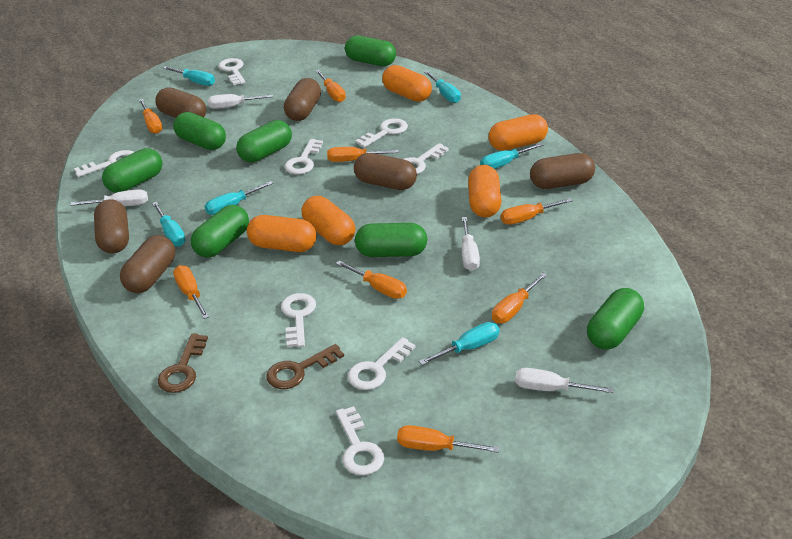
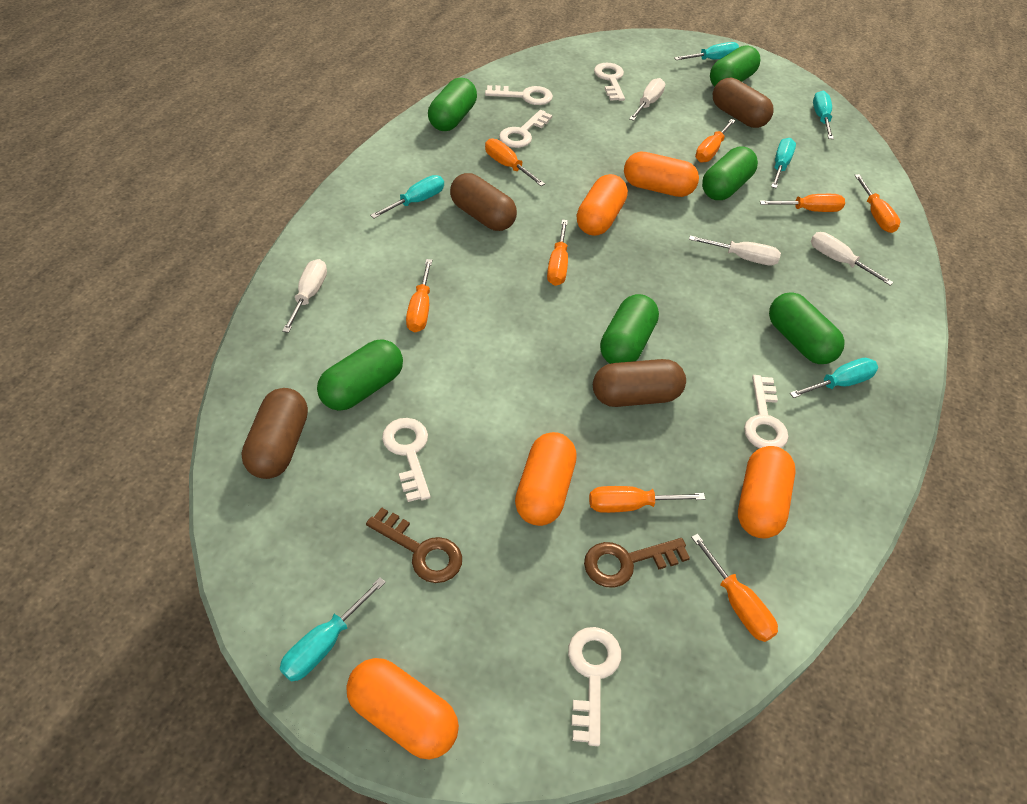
brown capsule: [94,199,129,254] [120,235,175,293] [155,87,206,118] [284,78,321,121] [354,153,417,190] [530,153,595,189] = 6 -> [241,388,308,479] [450,173,517,231] [593,359,686,407] [713,78,774,128] = 4
green capsule: [102,148,163,193] [173,112,226,150] [191,205,249,258] [236,120,292,163] [345,36,396,66] [355,223,427,257] [587,288,644,350] = 7 -> [317,339,403,411] [428,78,477,131] [600,294,659,364] [702,147,758,200] [710,45,761,87] [769,292,845,364] = 6
white key: [74,150,134,177] [218,58,246,85] [281,293,316,347] [285,139,323,174] [336,406,384,475] [348,337,416,390] [356,118,408,148] [404,143,449,174] = 8 -> [382,418,430,502] [485,85,553,105] [499,110,552,148] [568,627,621,746] [594,63,625,101] [744,375,788,448] = 6

